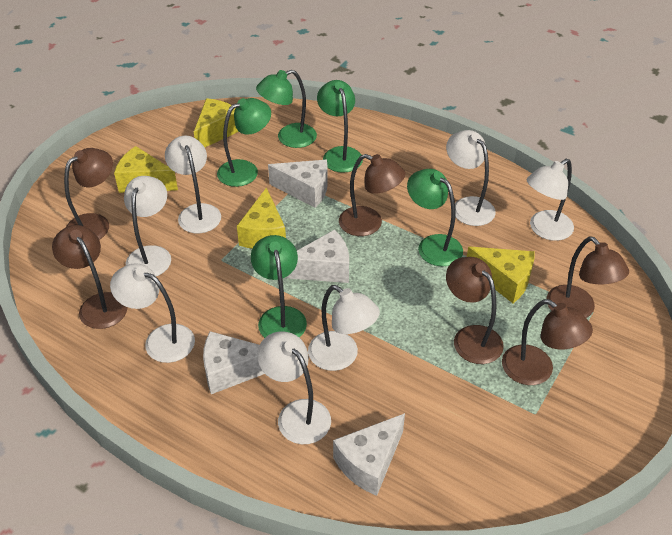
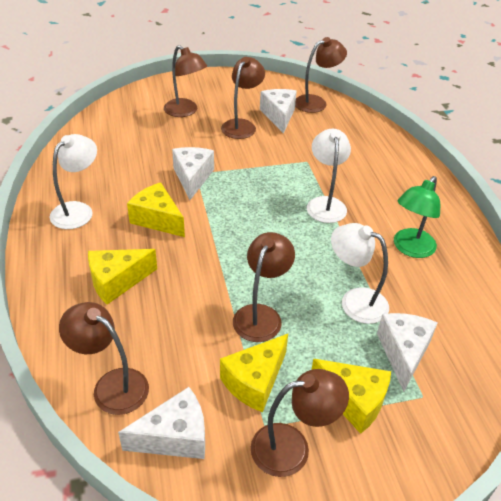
green lamp: [217,98,271,187] [251,235,307,338] [256,70,317,148] [317,80,363,173] [407,169,463,266] = 5 -> [394,176,440,258] = 1
white lamp: [110,263,195,363] [124,176,171,276] [165,136,221,233] [257,332,331,444] [308,285,380,371] [446,130,496,226] [527,159,574,241] = 7 -> [49,134,97,229] [307,129,351,223] [331,223,389,324] = 3

